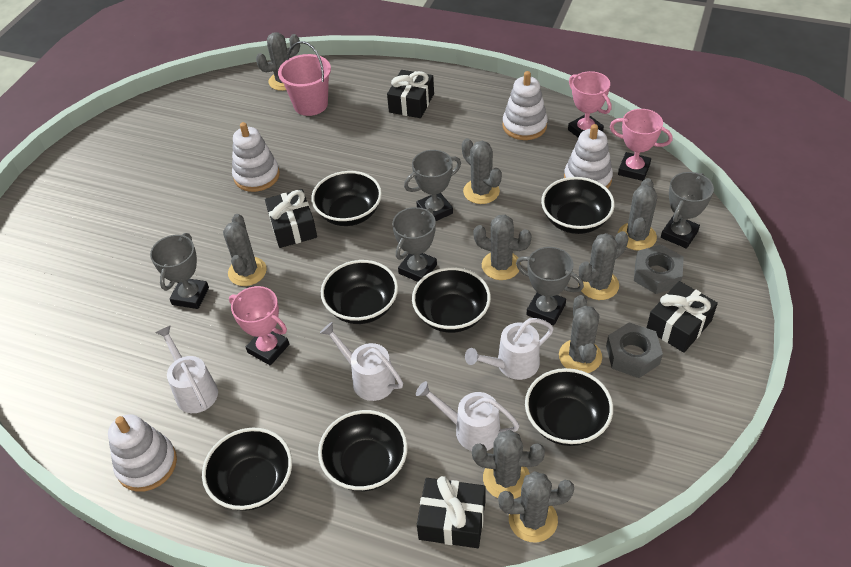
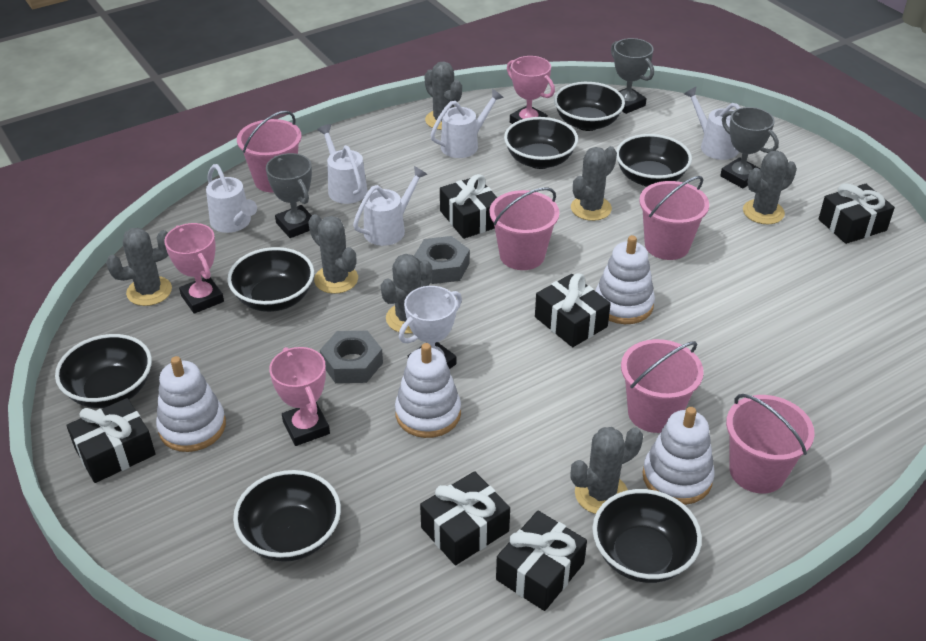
black gift: [265,189,317,248] [387,70,434,118] [417,476,486,548] [647,281,718,353] = 4 -> [66,398,156,483] [420,471,510,565] [440,174,497,239] [496,511,587,611] [535,273,611,347] [819,183,895,244] = 6
grey cactus: [223,214,267,286] [256,32,300,91] [462,138,502,204] [472,430,545,499] [474,215,532,280] [498,471,574,542] [559,295,602,373] [578,231,629,300] [618,178,657,251] = 9 -> [106,228,172,306] [308,214,358,294] [381,254,432,334] [424,61,462,130] [571,146,617,221] [571,427,643,514] [743,151,797,224] = 7
grey trophy: [150,233,209,309] [392,207,437,282] [404,150,461,221] [516,247,584,326] [661,172,714,249] = 5 -> [266,153,312,238] [611,38,654,114] [720,107,779,188] = 3
pink bucket: [278,41,331,116] = 1 -> [237,111,302,193] [489,187,559,270] [621,339,704,433] [639,176,709,260] [726,394,815,494] = 5
white trophy: none = 0 -> [399,286,462,369] = 1
white watering can: [155,325,218,413] [320,322,403,401] [416,381,520,451] [465,318,554,380] = 4 -> [206,164,257,233] [317,124,368,204] [353,166,428,246] [430,89,504,158] [684,87,740,160] = 5

